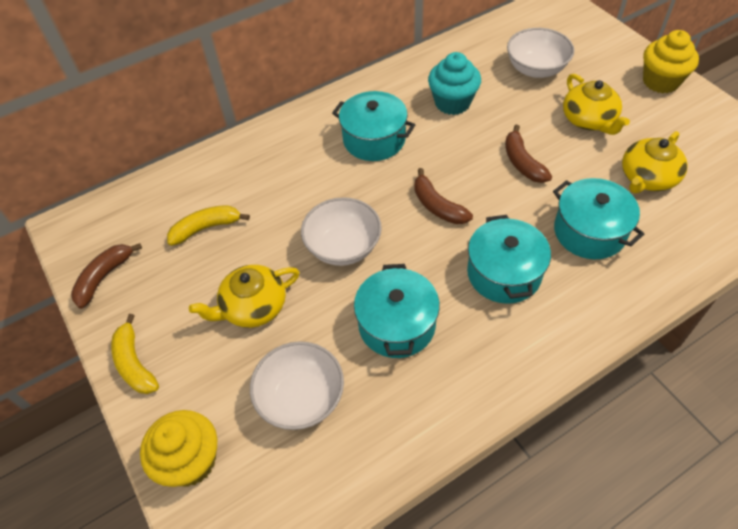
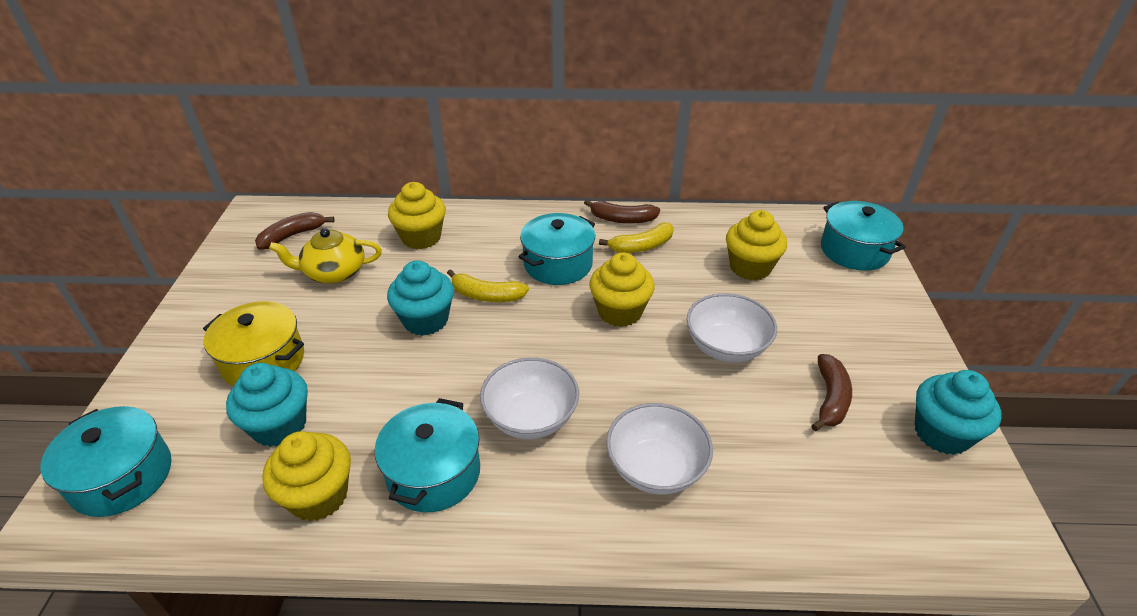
turquoise cupcake: [428,52,481,115] = 1 -> [226,363,308,447] [387,260,454,336] [915,370,1002,455] = 3
yellow cupcake: [140,410,217,487] [643,30,699,93] = 2 -> [262,431,351,521] [388,182,446,249] [589,252,655,327] [726,210,787,280] = 4
yellow pot: none = 0 -> [203,301,304,387] = 1
yellow teapot: [189,265,300,328] [563,74,630,135] [622,131,688,194] = 3 -> [269,228,382,283] = 1

